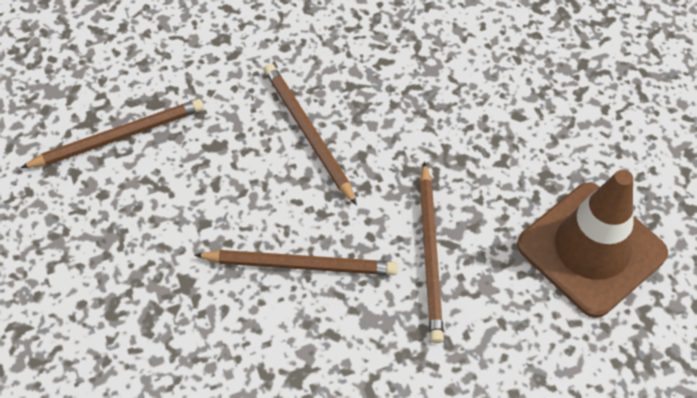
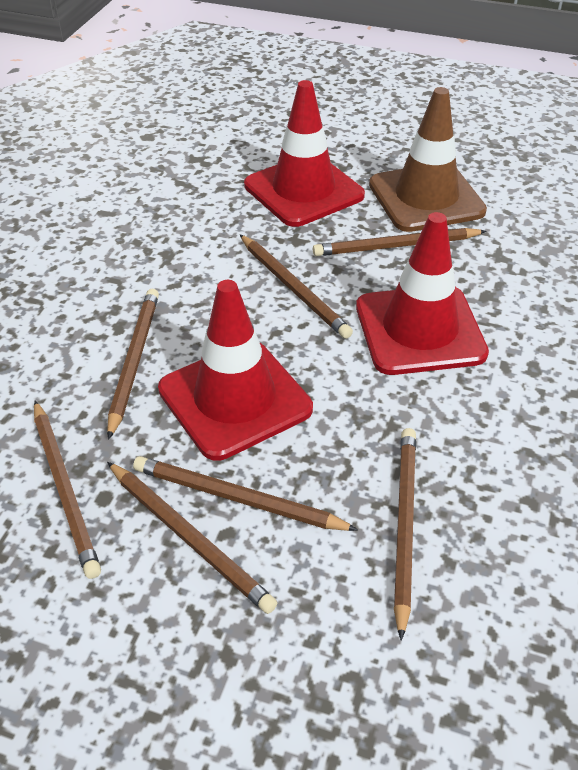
brown pencil: [20,99,204,168] [195,250,398,275] [264,64,357,206] [420,162,444,344] = 4 -> [34,401,101,579] [107,289,159,440] [107,462,277,614] [133,456,358,531] [240,235,353,339] [313,228,487,256] [394,428,416,641] = 7
red traffic cone: none = 0 -> [158,280,313,461] [244,80,365,227] [356,212,489,375] = 3

